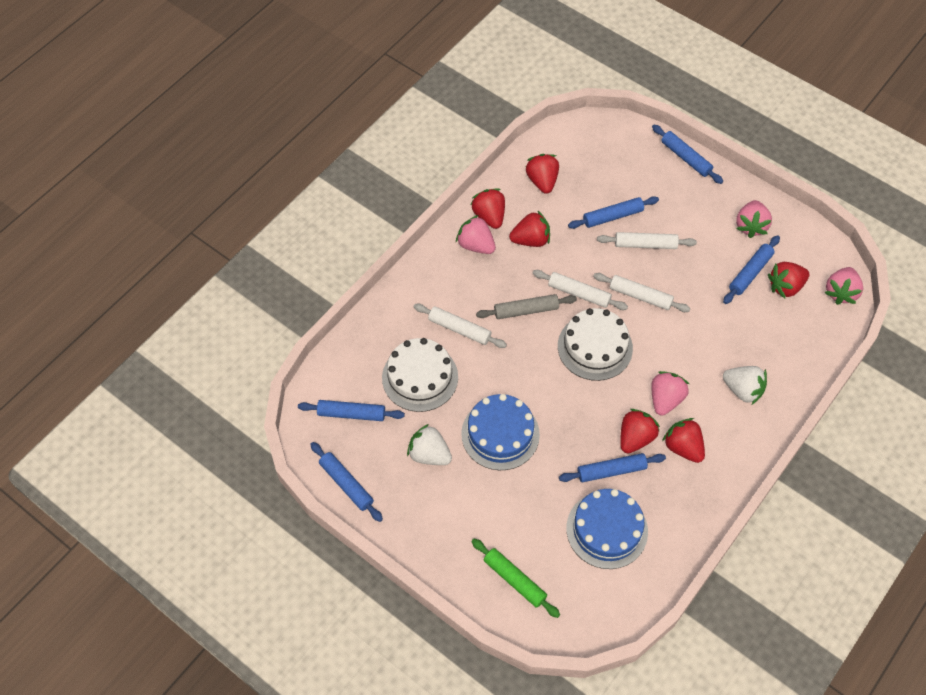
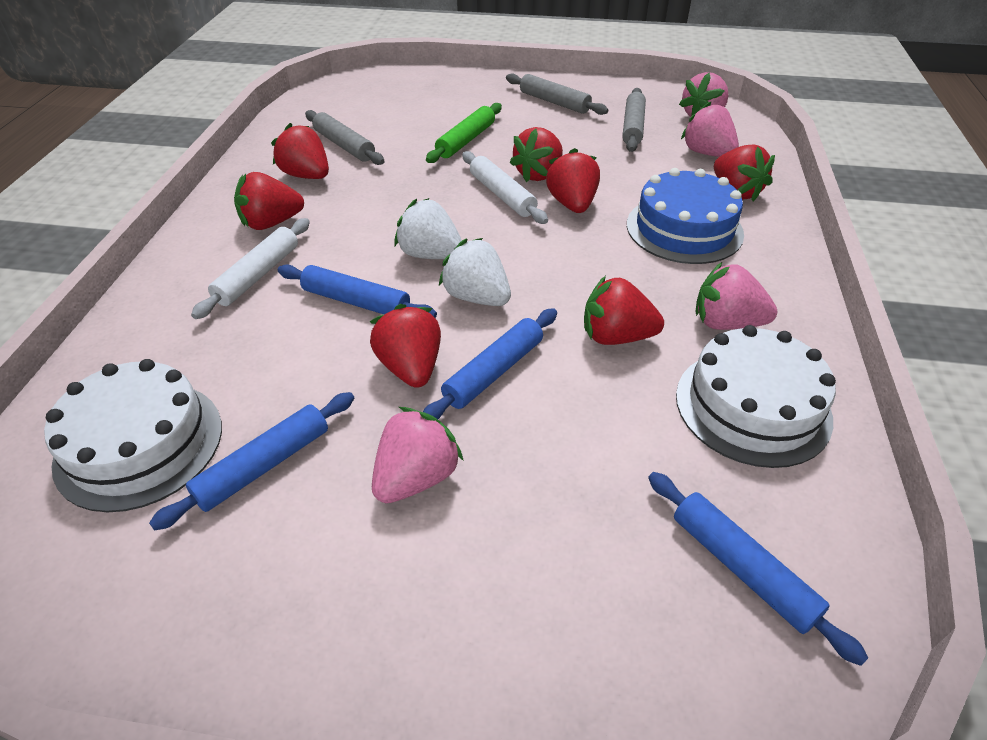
blue cake: [461,394,540,470] [566,489,648,569] = 2 -> [627,168,744,264] = 1
blue rolling pin: [298,400,405,421] [310,442,383,522] [559,453,666,482] [568,196,659,229] [652,125,723,184] [723,235,780,304] = 6 -> [149,392,354,531] [278,265,437,318] [423,308,557,419] [648,472,868,666] = 4
grey rolling pin: [476,294,577,319] = 1 -> [305,110,385,165] [506,73,608,115] [622,88,646,152] = 3
red strawberry: [471,188,505,229] [509,211,550,247] [526,154,559,194] [620,409,660,453] [662,418,705,463] [768,262,809,298] = 6 -> [234,172,304,230] [271,123,329,179] [370,304,441,388] [510,127,563,183] [546,148,600,213] [584,276,664,345] [714,144,775,201] = 7
white rolling pin: [413,304,507,348] [532,270,628,310] [593,273,691,312] [597,232,697,249] = 4 -> [191,218,310,319] [462,151,548,224] = 2

